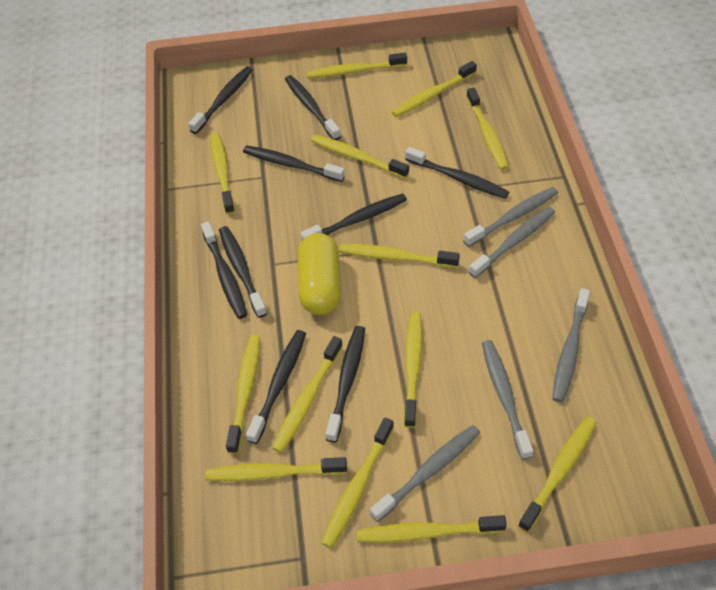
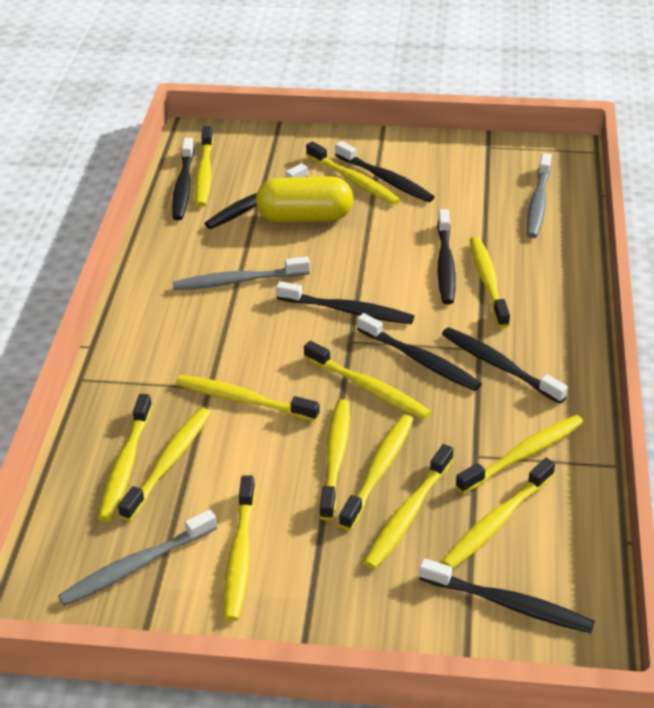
black toothbrush: [188,66,253,134] [201,221,247,319] [219,226,267,318] [243,145,345,182] [246,330,306,444] [285,75,341,140] [300,194,407,241] [326,326,365,442] [405,147,509,199] = 9 -> [172,138,194,220] [204,163,308,229] [276,281,414,324] [335,141,434,202] [357,313,482,391] [419,558,595,633] [437,209,455,304] [442,327,568,404] = 8
grey toothbrush: [370,425,480,522] [463,187,558,247] [469,207,555,278] [482,340,533,460] [552,288,590,403] = 5 -> [58,509,217,606] [172,257,310,290] [526,153,551,238] = 3

